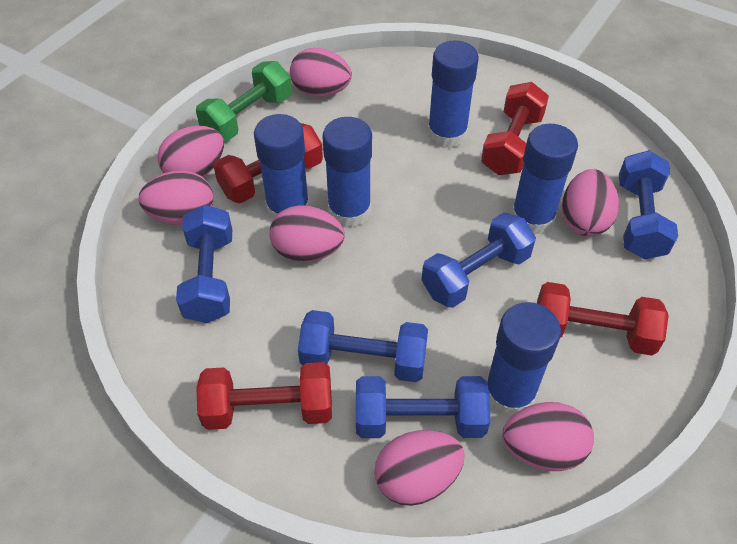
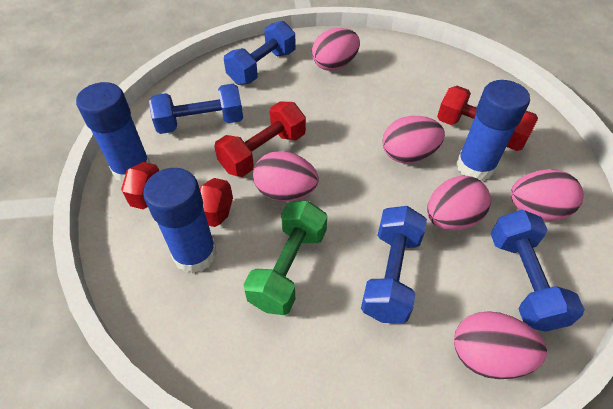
blue dumbbell: [176,205,232,323] [298,310,428,382] [356,376,490,438] [421,212,536,308] [619,150,678,259] = 5 -> [149,84,243,134] [224,21,296,85] [361,206,427,323] [491,210,585,332] = 4
blue glue stick: [254,114,310,219] [323,117,372,228] [428,40,479,149] [486,302,561,416] [511,124,578,235] = 5 -> [76,82,151,183] [143,168,217,273] [456,80,530,181] = 3
pink egg: [138,170,214,225] [157,126,224,177] [269,205,345,262] [290,48,352,97] [375,430,465,506] [502,402,594,471] [562,169,619,237] = 7 -> [253,151,319,201] [312,28,360,71] [382,116,445,163] [427,176,491,231] [454,311,547,379] [511,169,584,221] = 6
red dumbbell: [196,362,332,430] [214,123,323,203] [481,82,549,175] [537,282,669,356] = 4 -> [121,162,233,227] [214,101,306,177] [437,86,538,151] = 3

